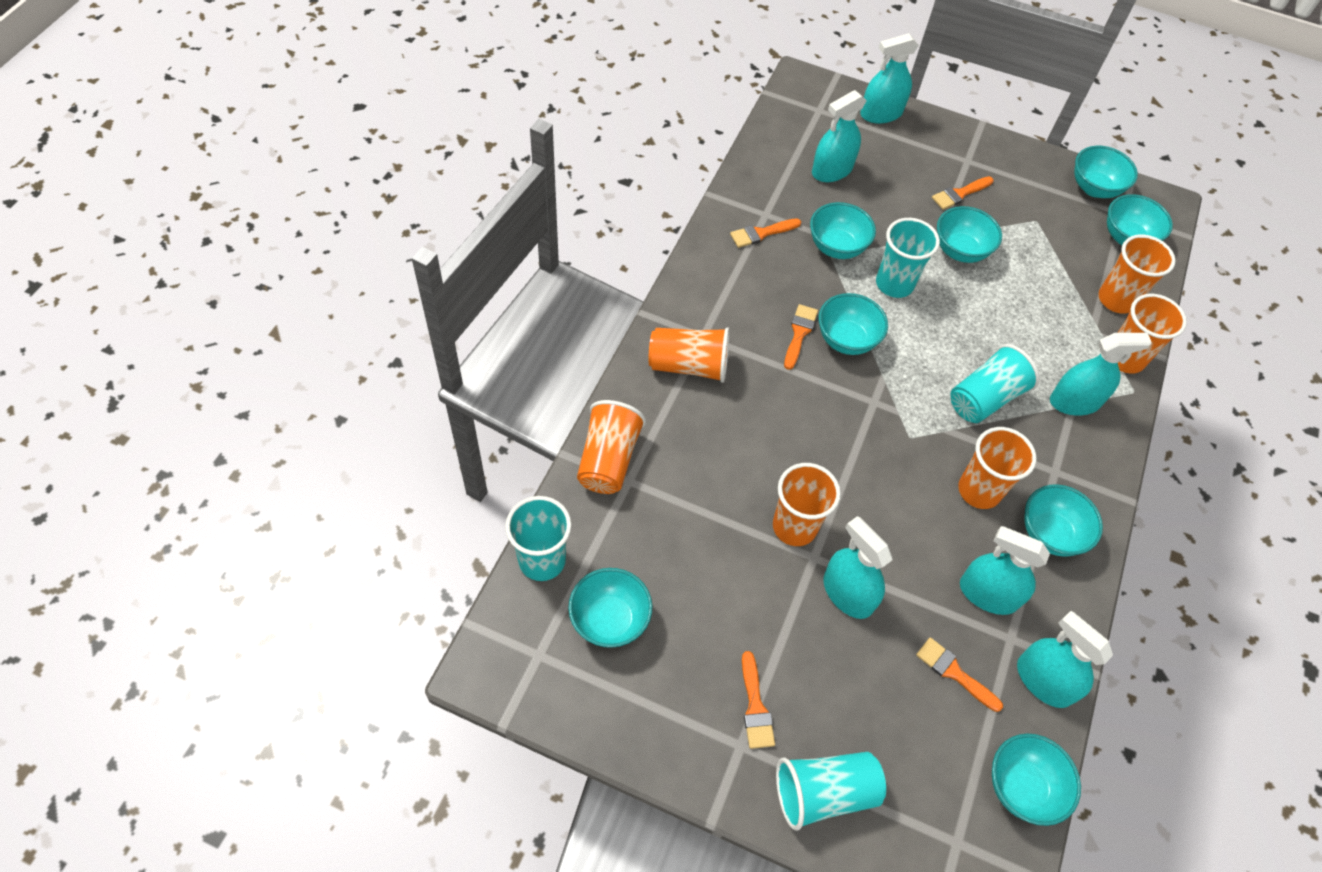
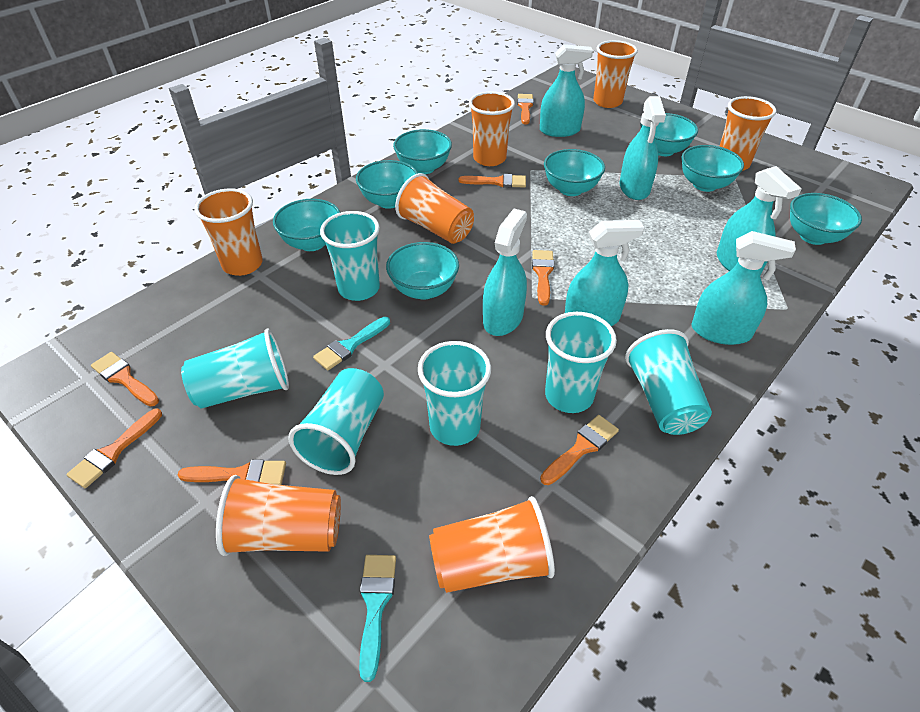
orange brush: [730,218,801,248] [742,651,775,749] [784,304,818,370] [916,637,1003,712] [932,176,993,210] = 5 -> [66,408,162,488] [91,352,159,407] [178,459,286,485] [458,174,526,188] [517,94,534,124] [532,250,554,306] [540,415,619,485] = 7
orange cup: [577,400,646,494] [648,327,730,383] [773,463,841,546] [958,427,1036,509] [1099,234,1176,314] [1117,294,1187,374] = 6 -> [194,188,263,276] [216,475,341,556] [395,173,474,244] [429,496,555,593] [469,91,515,166] [593,40,638,108] [719,96,776,171] = 7
turquoise brush: none = 0 -> [313,317,390,370] [359,555,396,682] = 2
turquoise cup: [505,496,572,581] [776,752,886,831] [876,218,940,298] [951,344,1040,423] = 4 -> [181,329,289,408] [288,368,384,475] [320,211,380,301] [418,341,491,446] [545,312,617,413] [625,329,712,435] = 6

